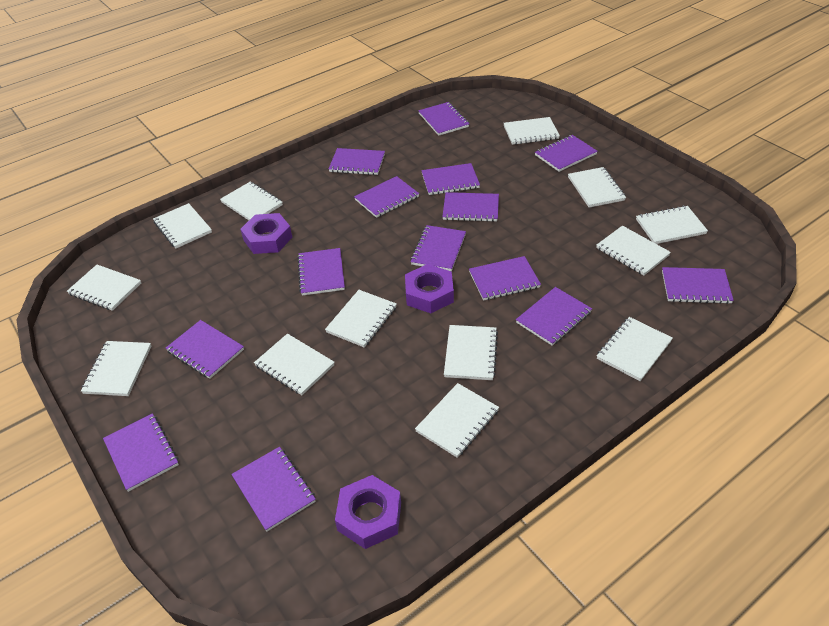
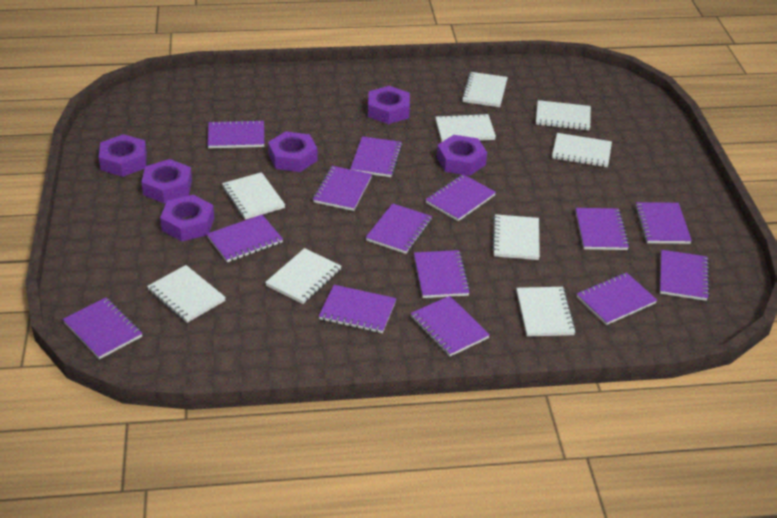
purple nut: [240,213,293,254] [335,475,401,549] [405,264,454,313] = 3 -> [99,134,147,177] [141,159,192,204] [160,195,214,241] [268,131,318,172] [368,86,410,124] [437,135,487,176] = 6
white notebook: [67,265,141,311] [81,341,151,396] [153,203,212,248] [220,182,283,220] [254,334,335,395] [325,290,396,348] [415,383,499,458] [444,325,498,380] [504,117,560,145] [568,167,626,208] [596,226,671,275] [597,317,673,381] [636,206,708,244] = 13 -> [147,265,226,323] [222,172,285,220] [265,248,341,304] [435,114,496,142] [462,72,508,107] [492,214,540,260] [516,287,576,337] [536,100,591,130] [552,133,612,167] = 9

